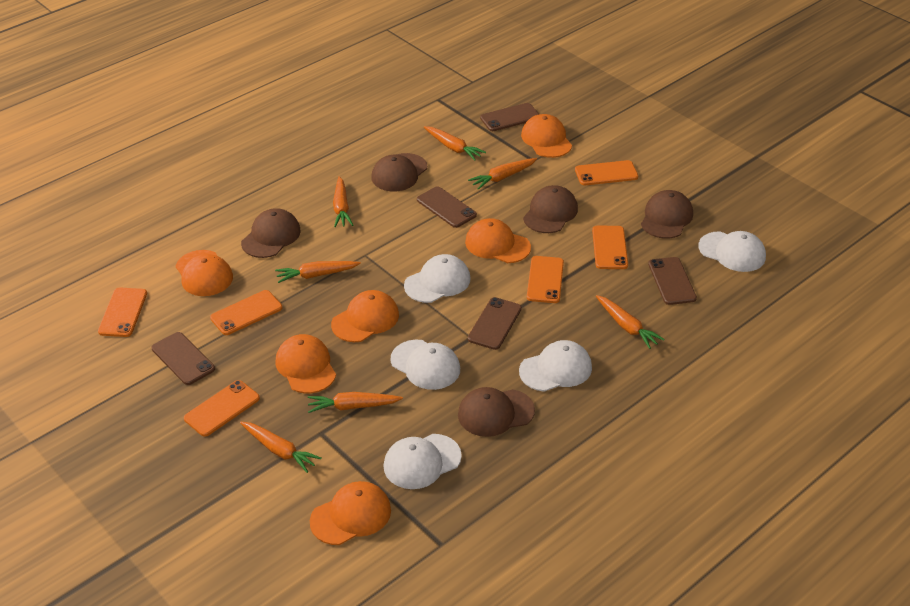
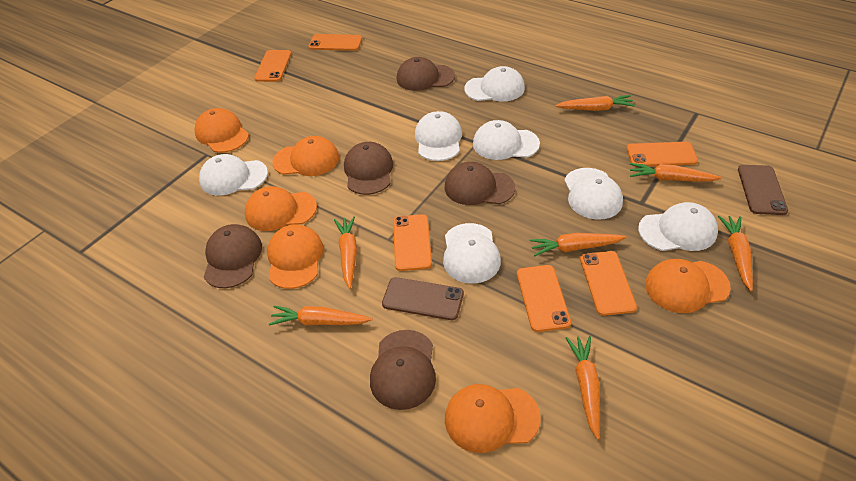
brown phone: [152,332,215,385] [417,186,477,228] [468,297,522,350] [480,103,539,131] [648,257,697,305] = 5 -> [382,277,464,320] [738,165,788,215] = 2
white cap: [384,434,462,489] [391,340,460,390] [404,254,470,303] [519,340,592,392] [699,231,766,272] = 5 -> [199,154,268,195] [415,111,462,161] [443,223,501,284] [464,66,525,101] [473,120,540,160] [564,168,623,220] [638,202,718,251] = 7

